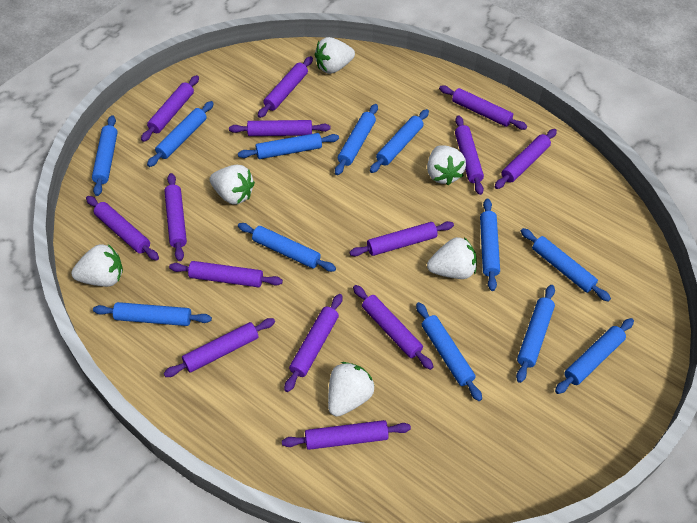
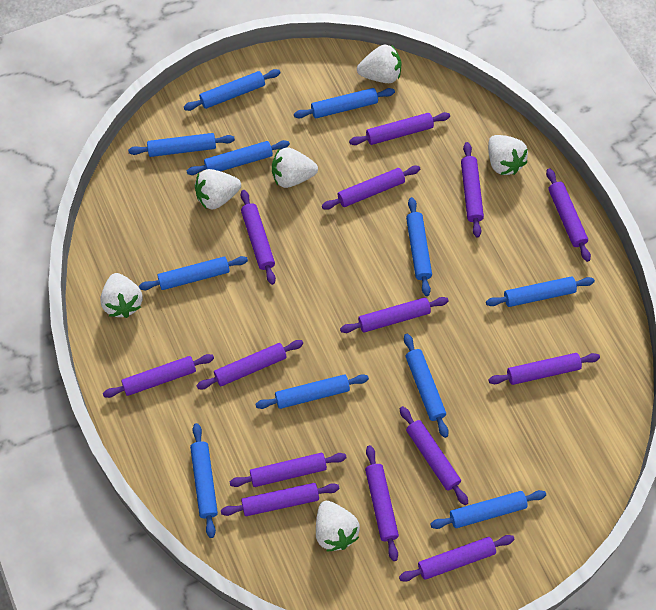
blue rolling pin: [92,115,118,196] [93,302,212,326] [147,101,214,167] [238,133,339,159] [238,223,336,272] [335,104,378,175] [370,109,429,173] [416,302,482,401] [480,199,500,291] [516,285,555,383] [521,228,611,302] [555,318,634,394] = 12 -> [128,133,235,157] [139,256,248,290] [184,69,280,111] [187,140,290,175] [190,423,218,538] [255,374,369,409] [294,88,395,118] [404,334,449,438] [406,197,432,296] [430,490,546,529] [486,276,595,307] = 11

